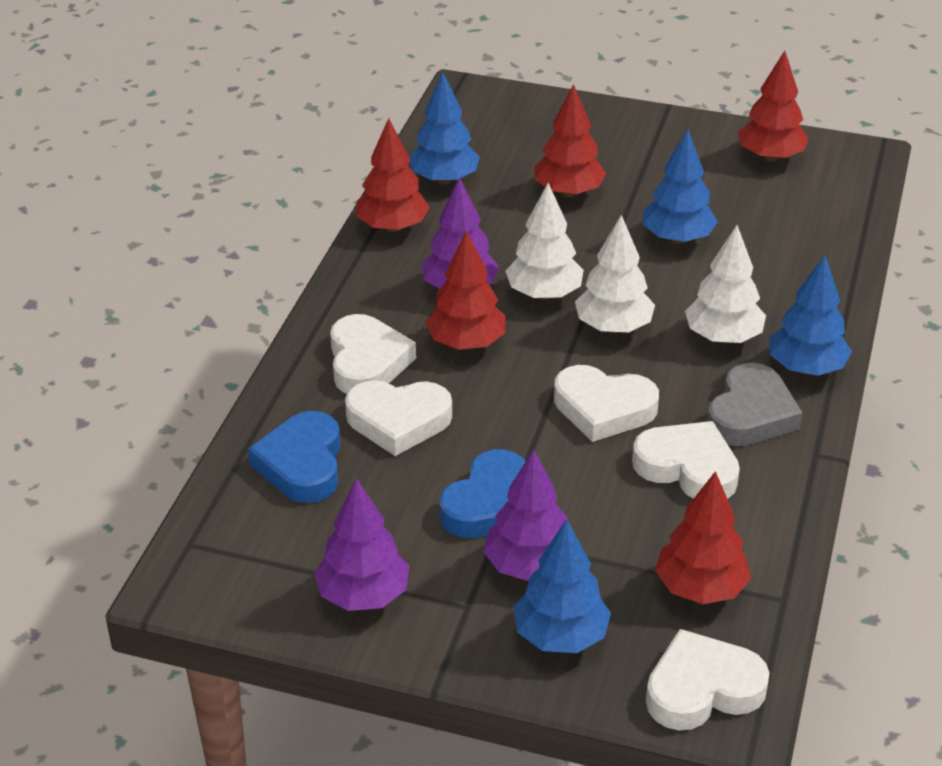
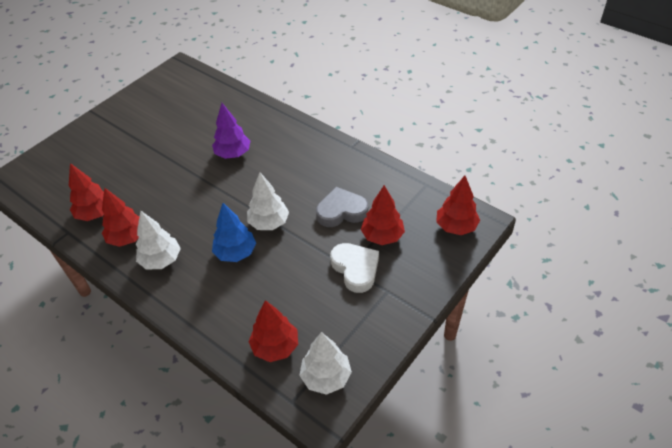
blue heart: [248,411,341,503] [440,449,526,538] = 2 -> none = 0
blue tree: [409,72,480,184] [514,519,611,653] [643,129,718,244] [769,255,852,376] = 4 -> [212,203,256,262] = 1
purple tree: [314,478,409,611] [422,177,499,289] [483,449,567,581] = 3 -> [212,103,250,159] = 1
white heart: [330,314,416,394] [345,380,452,456] [554,365,659,442] [632,421,740,499] [646,629,770,730] = 5 -> [330,243,379,293] = 1

